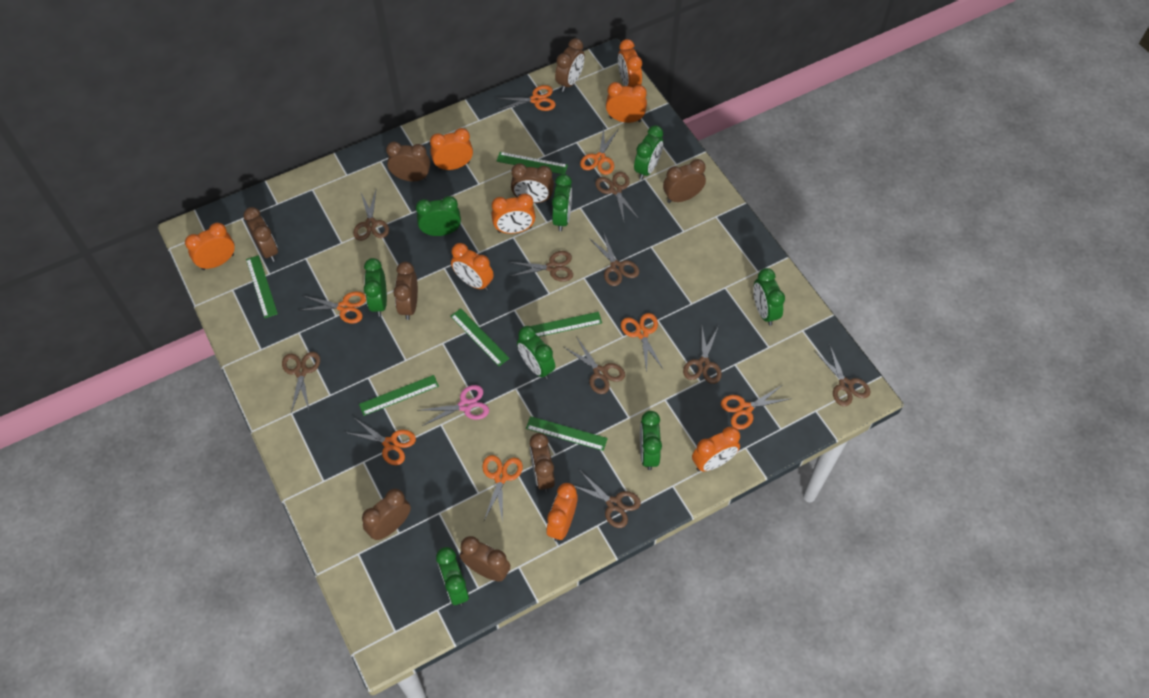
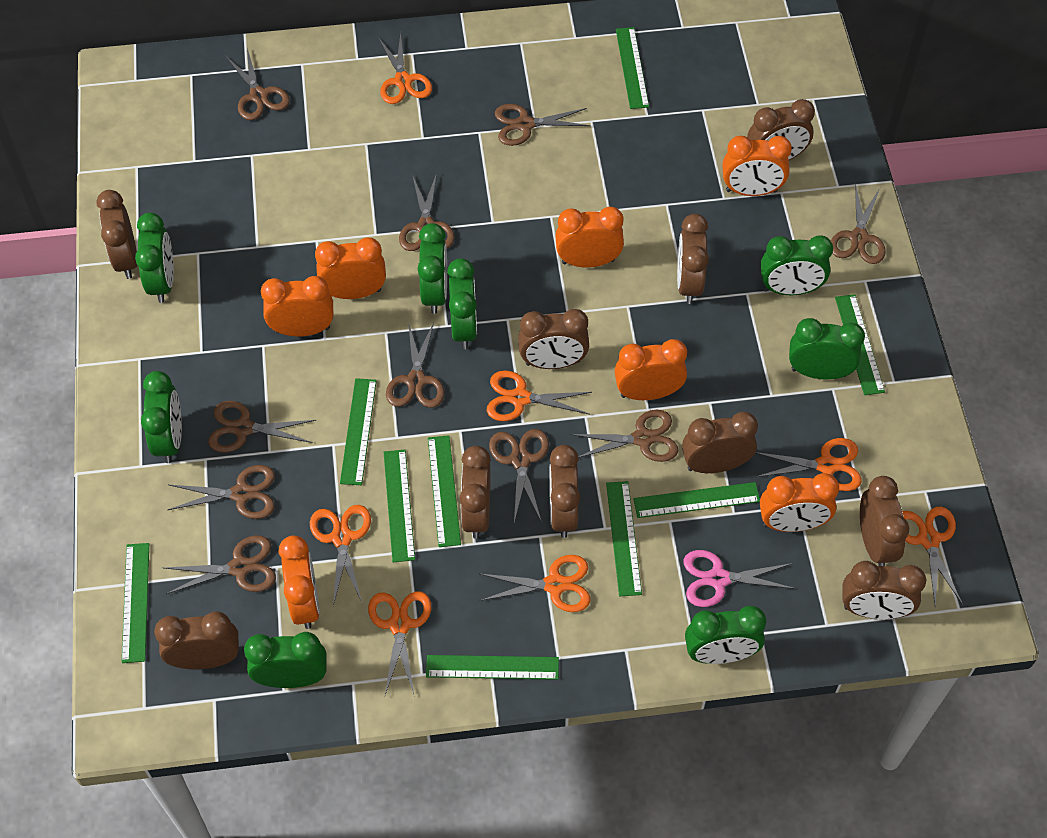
brown clock: [243,207,278,262] [362,489,411,540] [386,142,430,181] [393,262,418,320] [460,536,511,582] [511,164,554,203] [530,433,555,492] [555,38,585,92] [663,159,706,203] = 9 -> [96,190,137,279] [154,611,239,669] [460,446,491,539] [518,309,589,369] [549,445,580,538] [677,214,709,304] [682,412,758,473] [747,99,815,160] [842,561,926,619] [860,476,909,566] = 10
brown scissors: [282,352,320,413] [353,190,389,241] [508,251,573,282] [564,338,625,394] [574,471,641,528] [589,231,639,286] [595,172,639,221] [683,326,722,384] [816,346,870,406] = 9 -> [165,535,276,594] [168,465,275,519] [208,401,316,453] [226,48,290,120] [386,322,445,408] [399,173,454,251] [489,429,549,523] [495,104,590,146] [570,410,678,462] [831,183,886,264] = 10
green ruler: [246,255,278,318] [359,375,439,416] [451,309,510,366] [497,152,568,174] [526,416,608,451] [531,312,602,337] = 6 -> [122,543,149,663] [340,378,377,485] [384,450,415,563] [426,655,559,680] [428,435,461,547] [606,481,642,596] [616,27,649,109] [633,482,760,518] [835,294,885,395] = 9
orange clock: [185,223,235,270] [430,128,473,170] [451,243,494,291] [492,194,536,234] [546,483,578,541] [606,82,647,123] [618,39,642,87] [692,427,740,472] = 8 -> [261,276,333,336] [279,536,320,629] [315,238,386,299] [555,207,624,267] [614,339,687,400] [723,136,792,196] [760,473,839,532] = 7

